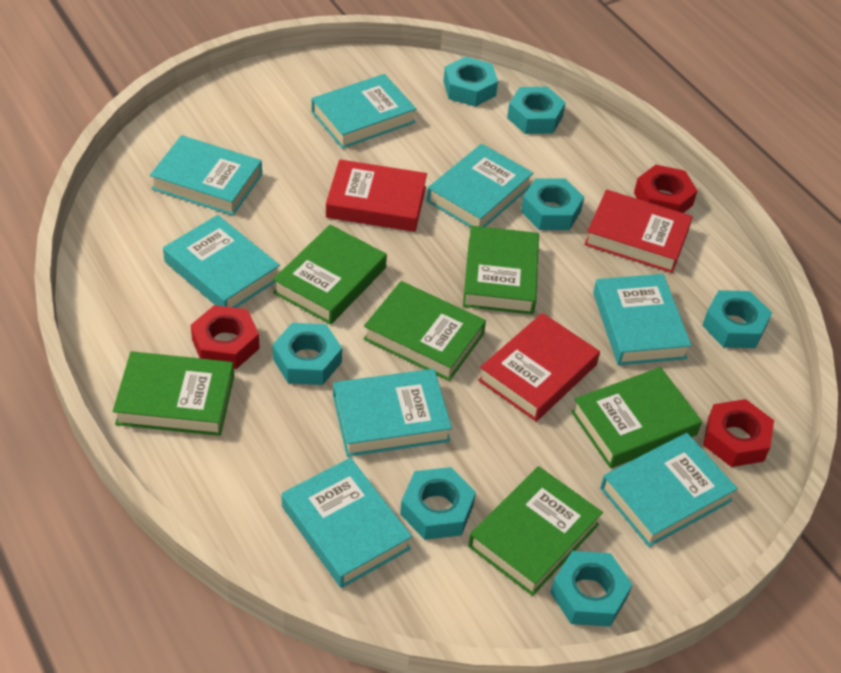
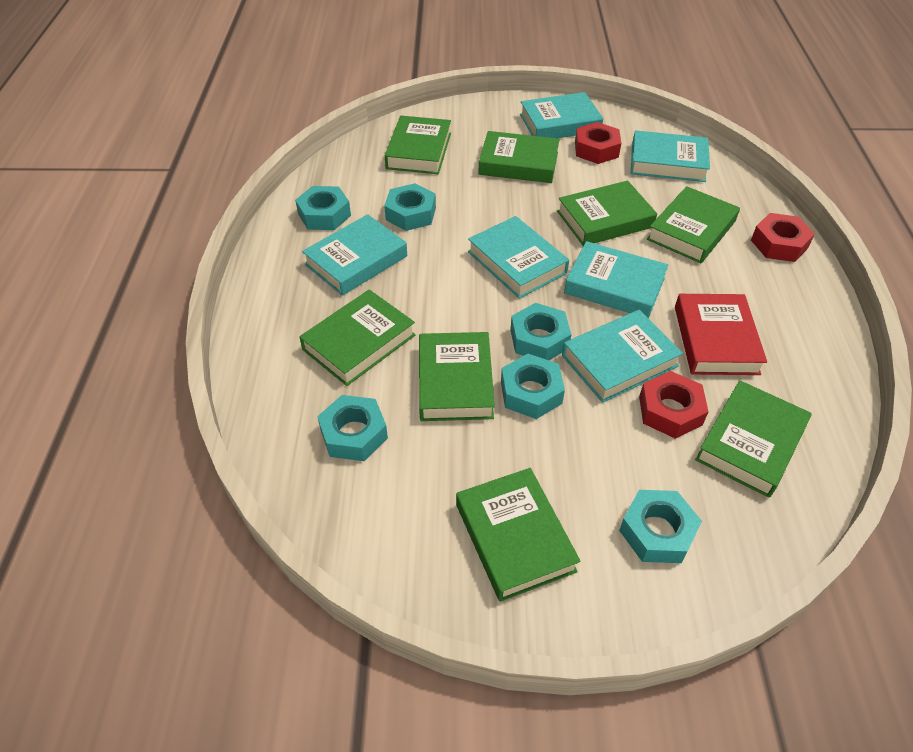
green book: [113,351,234,436] [273,225,387,325] [363,281,486,381] [463,226,539,315] [468,466,603,596] [571,367,702,468] = 6 -> [300,289,415,386] [385,116,451,174] [419,332,495,421] [456,468,581,602] [479,131,560,183] [557,181,657,246] [647,186,740,263] [695,380,812,498] = 8
red book: [326,159,427,232] [478,313,600,421] [584,189,693,273] = 3 -> [675,294,767,375] = 1
turquoise book: [150,135,262,216] [163,215,280,308] [281,458,412,588] [312,74,416,149] [333,369,452,457] [427,144,533,228] [593,274,692,365] [600,433,738,547] = 8 -> [302,214,407,296] [468,216,569,299] [520,92,603,138] [562,310,683,403] [564,241,668,318] [631,130,710,182] = 6
turquoise nut: [272,323,342,385] [400,467,476,540] [443,57,498,107] [507,87,566,134] [521,178,584,230] [550,551,633,627] [702,290,772,348] = 7 -> [295,186,351,230] [317,395,388,461] [384,183,436,231] [501,354,565,419] [510,303,572,360] [619,490,702,563] = 6

